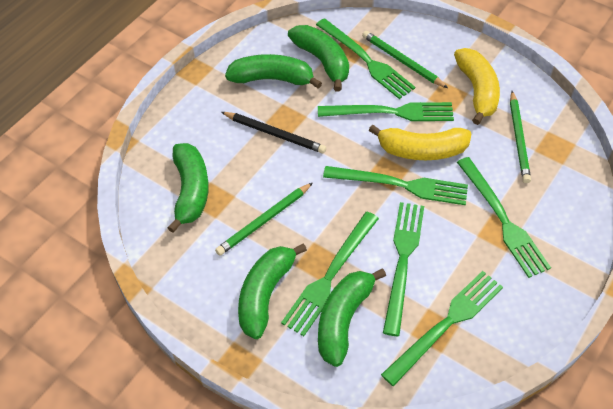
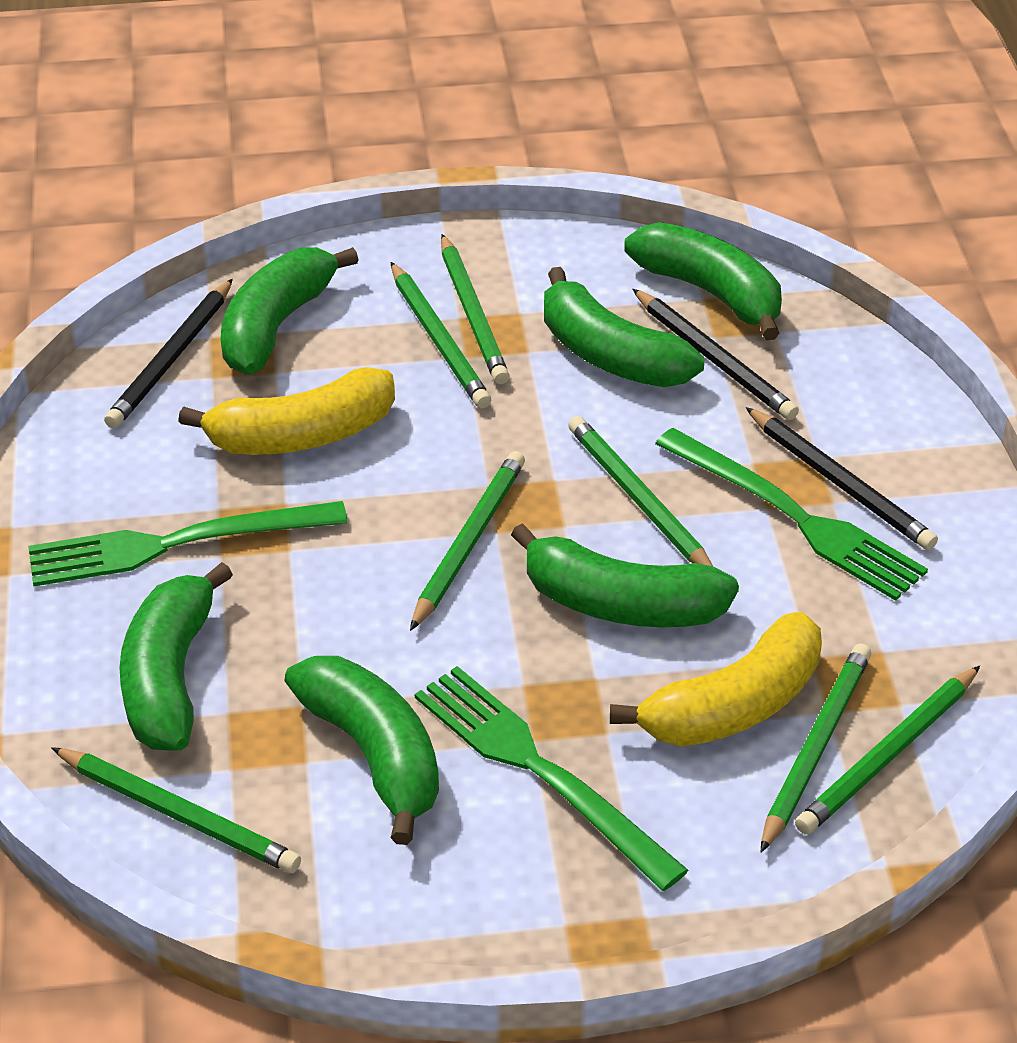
black pencil: [221,112,326,153] = 1 -> [104,279,233,428] [633,289,799,420] [746,407,938,550] = 3
green banana: [167,143,209,233] [225,54,322,89] [238,243,307,339] [288,25,349,92] [318,268,386,367] = 5 -> [119,562,233,751] [221,247,359,374] [285,656,439,845] [511,523,739,627] [544,267,704,387] [624,222,782,340] = 6
green fork: [281,212,379,336] [316,18,415,99] [318,102,454,121] [323,166,468,205] [381,271,503,386] [383,202,424,336] [457,157,551,278] = 7 -> [28,501,348,586] [415,666,688,891] [655,428,928,601] = 3
green pencil: [215,183,313,256] [362,31,448,88] [510,91,531,183] = 3 -> [51,747,301,873] [391,262,491,408] [410,451,525,631] [441,234,510,384] [568,416,713,566] [761,644,871,852] [795,666,980,834] = 7

